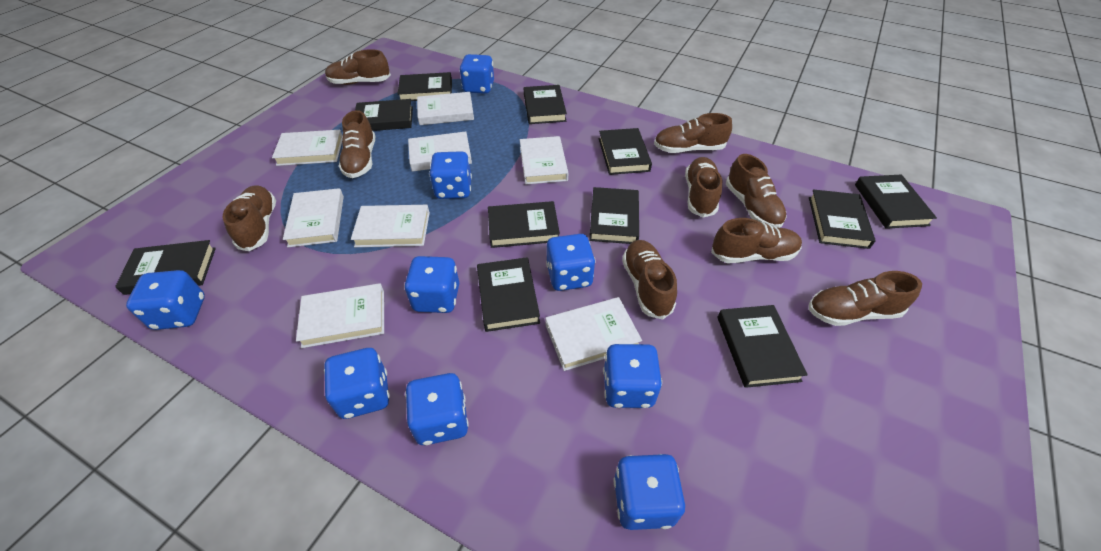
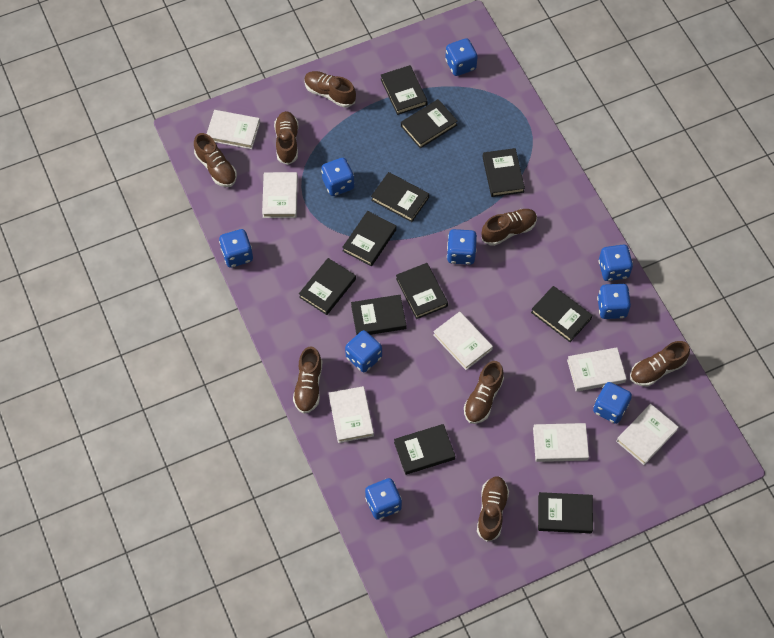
brown shoe: [223,185,276,251] [325,49,391,85] [339,110,375,178] [622,240,677,320] [654,113,732,153] [685,157,722,218] [711,218,802,263] [726,154,787,228] [809,271,922,326] = 9 -> [194,133,237,187] [274,111,298,165] [293,346,322,414] [304,71,356,108] [464,361,504,424] [477,476,509,542] [482,209,537,246] [630,341,690,386] = 8
white book: [272,130,342,166] [283,188,344,247] [296,283,384,348] [351,205,430,247] [408,131,472,172] [417,92,474,125] [520,136,568,184] [545,297,642,371] = 8 -> [207,110,260,149] [262,172,298,218] [329,386,374,443] [433,312,493,370] [533,423,589,462] [567,347,627,392] [616,404,679,465] = 7

